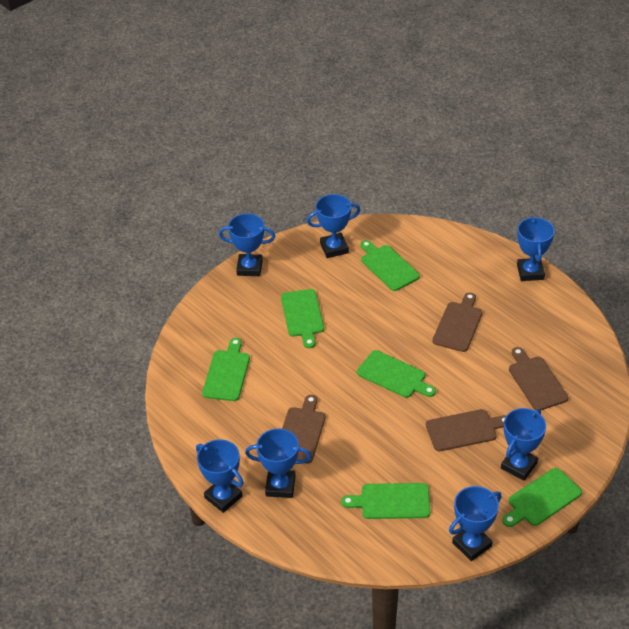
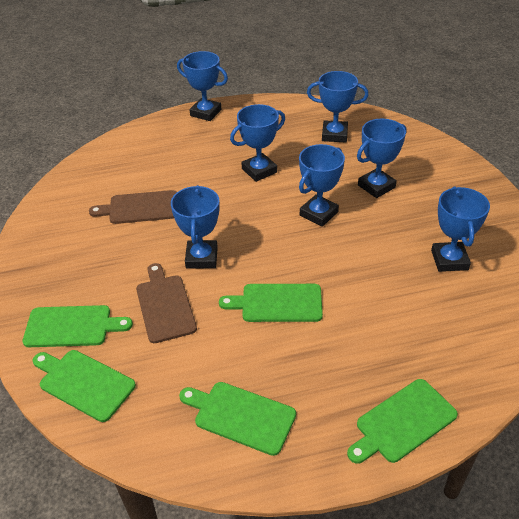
brown cutting board: [282,395,325,464] [426,409,506,451] [432,293,482,352] [509,347,568,410] = 4 -> [89,190,177,224] [136,263,197,343] = 2
green cutting board: [202,338,250,401] [281,289,324,348] [341,483,430,519] [357,350,436,398] [361,240,420,291] [502,468,582,527] = 6 -> [22,305,133,347] [32,350,136,422] [179,382,296,456] [219,284,323,322] [347,379,458,464] = 5

